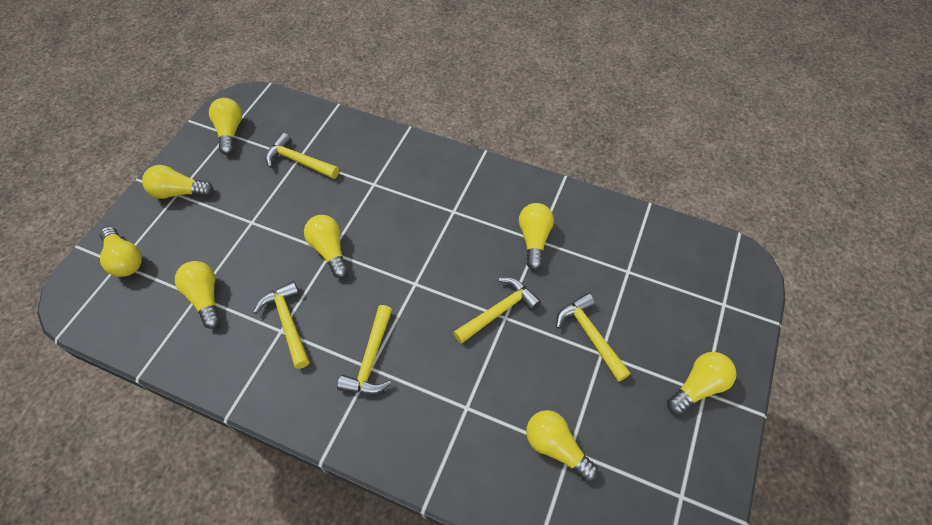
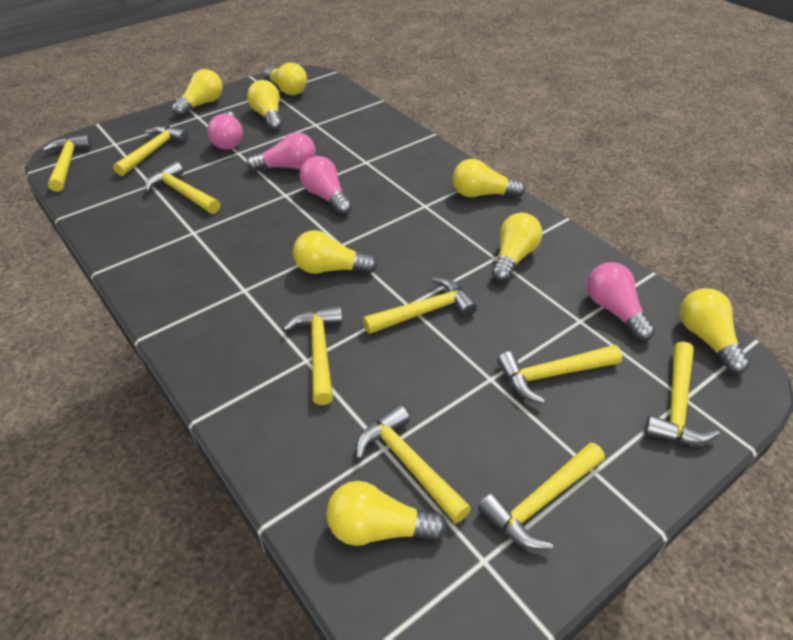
pink light bulb: none = 0 -> [207,111,243,150] [246,132,316,172] [299,156,352,215] [587,262,655,341] = 4
yellow hammer: [253,281,310,369] [265,133,339,179] [337,305,392,395] [453,278,541,344] [556,293,631,382] = 5 -> [42,135,92,192] [113,126,189,176] [145,161,220,214] [283,306,342,405] [356,404,471,524] [363,277,477,334] [478,442,605,550] [497,345,622,404] [644,341,720,445] = 9

